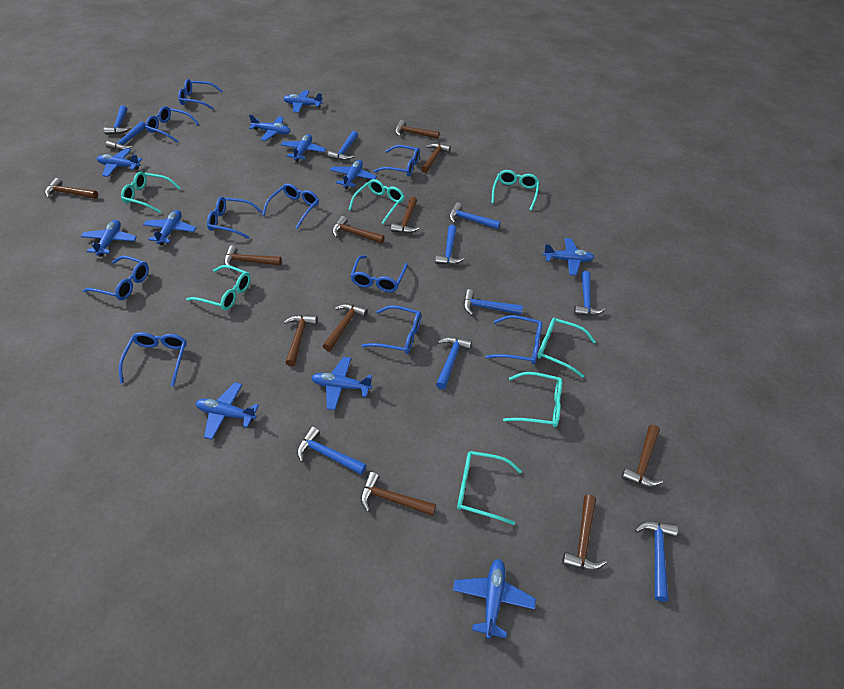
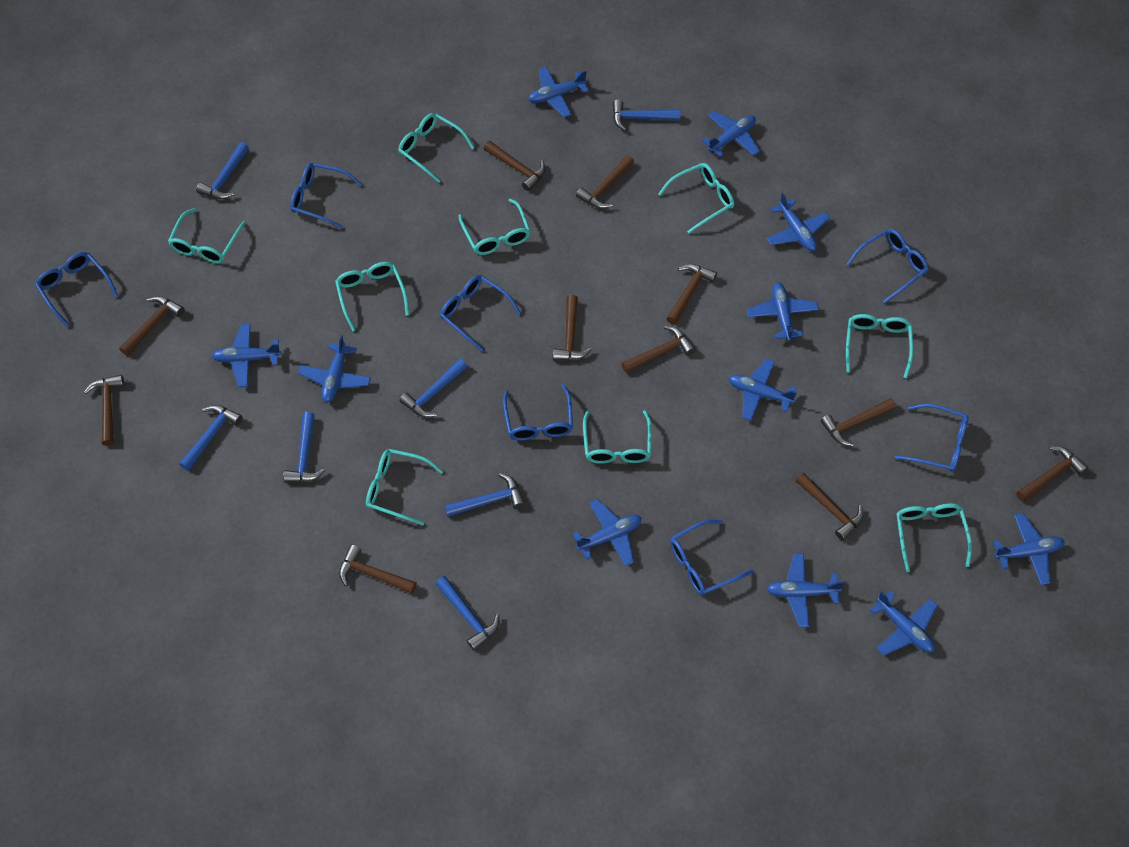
blue glasses: [83,256,149,300] [119,332,187,386] [146,106,199,143] [178,79,223,109] [207,197,263,239] [262,183,319,229] [350,255,408,292] [361,305,421,354] [374,145,420,177] [486,315,542,364] = 10 -> [35,252,118,327] [290,163,362,228] [440,275,521,352] [503,384,573,441] [670,520,753,595] [847,229,928,303] [895,404,968,472] = 7
blue hammer: [104,105,131,135] [106,121,146,150] [297,426,367,475] [328,131,358,160] [435,225,465,265] [436,337,472,389] [449,203,500,229] [464,289,523,316] [574,271,605,316] [635,521,678,601] = 10 -> [179,405,242,471] [196,142,249,199] [283,412,325,483] [399,359,468,417] [436,576,500,650] [444,473,525,517] [613,100,680,131] = 7
turquoise glasses: [121,171,181,213] [186,265,251,311] [349,179,405,224] [457,451,522,525] [492,170,539,211] [503,372,562,427] [537,318,596,378] = 7 -> [168,208,246,263] [335,262,409,331] [366,449,443,525] [398,113,475,183] [458,199,531,255] [583,410,652,464] [658,163,734,233] [846,314,913,378] [896,503,972,572] = 9

